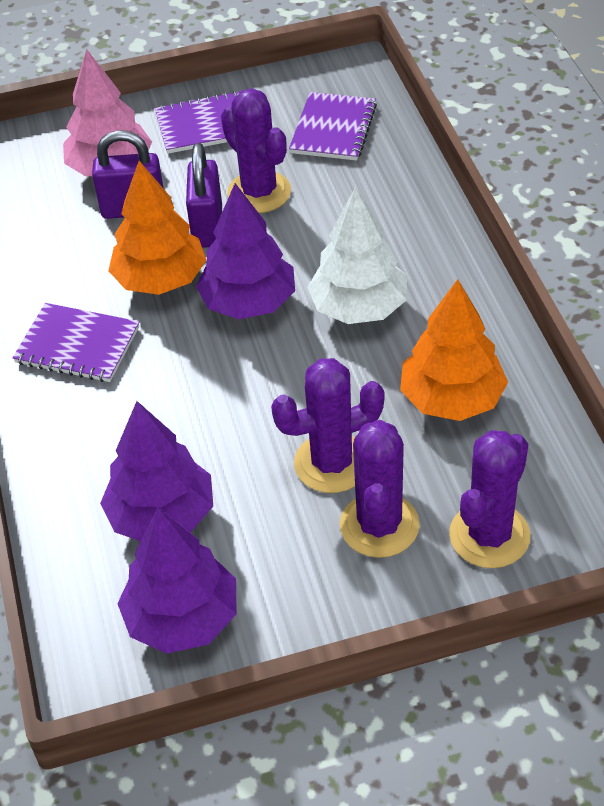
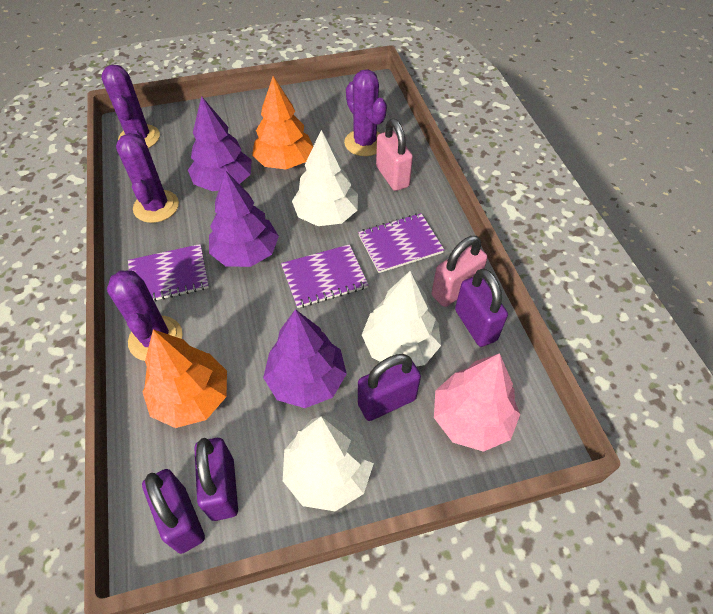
pink padlock: none = 0 -> [376,118,413,191] [431,236,488,307] = 2
purple padlock: [92,130,164,219] [186,143,222,248] = 2 -> [142,469,205,554] [194,438,238,521] [358,354,421,421] [455,268,508,347] = 4
white tree: [307,187,407,324] = 1 -> [283,416,374,511] [292,130,358,226] [362,271,441,367] = 3

